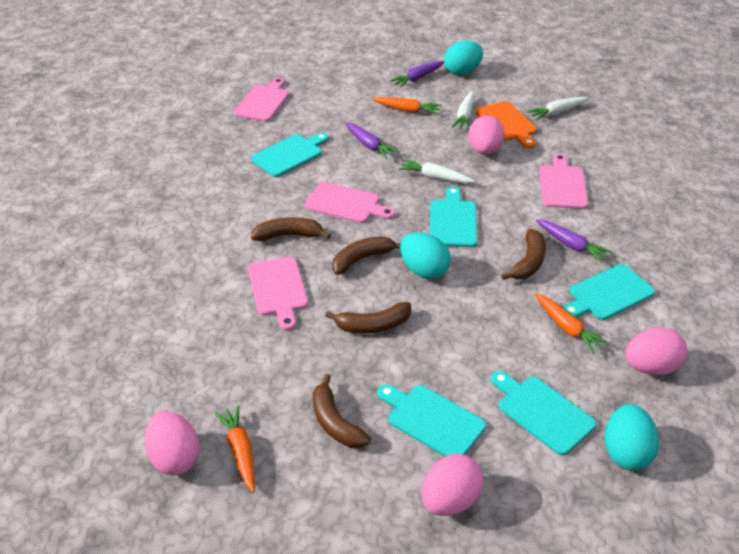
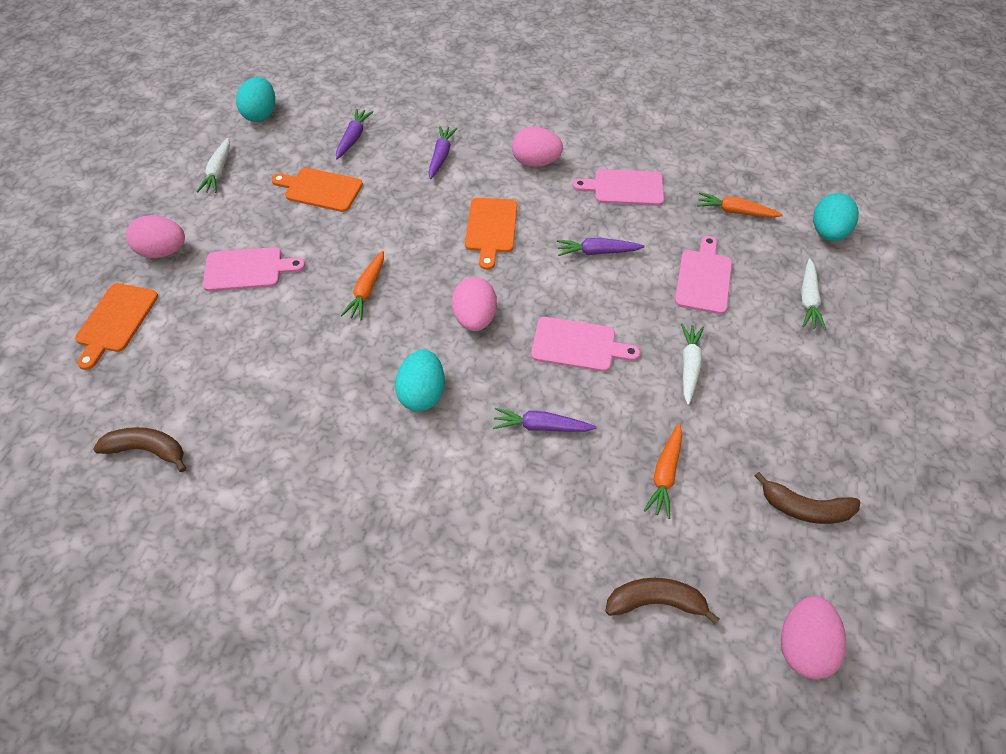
brown banana: [251,217,331,241] [313,374,371,448] [325,302,411,334] [332,236,401,275] [501,229,546,280] = 5 -> [93,427,186,472] [605,578,720,625] [755,472,860,524] = 3
orange cutting board: [476,101,537,148] = 1 -> [75,283,158,370] [271,168,363,212] [465,198,517,270] = 3
purple carrot: [345,123,399,159] [390,61,444,87] [536,219,613,263] = 3 -> [336,109,373,159] [428,126,458,179] [493,408,596,432] [557,238,645,256] = 4
turquoise cutting board: [251,133,328,177] [378,385,486,457] [430,187,478,248] [491,371,597,456] [563,264,655,320] = 5 -> none = 0

